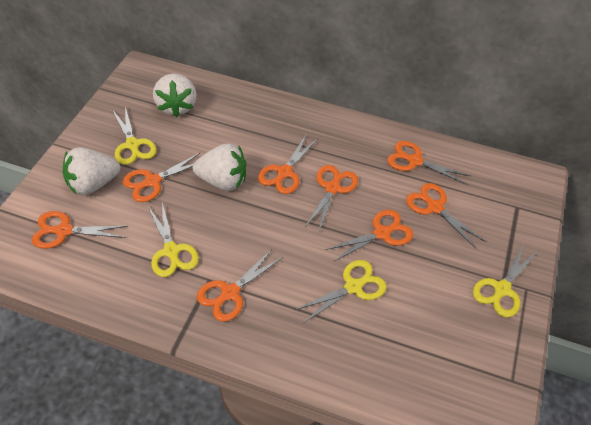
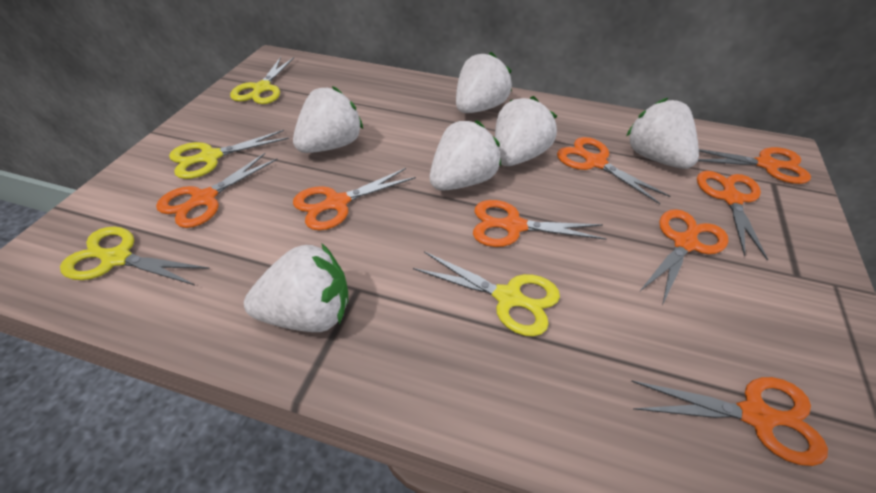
white strawberry: [63,147,120,195] [153,73,196,117] [193,144,246,191] = 3 -> [244,243,348,332] [293,86,363,153] [430,120,501,191] [456,52,512,113] [495,96,557,166] [626,98,699,169] = 6

